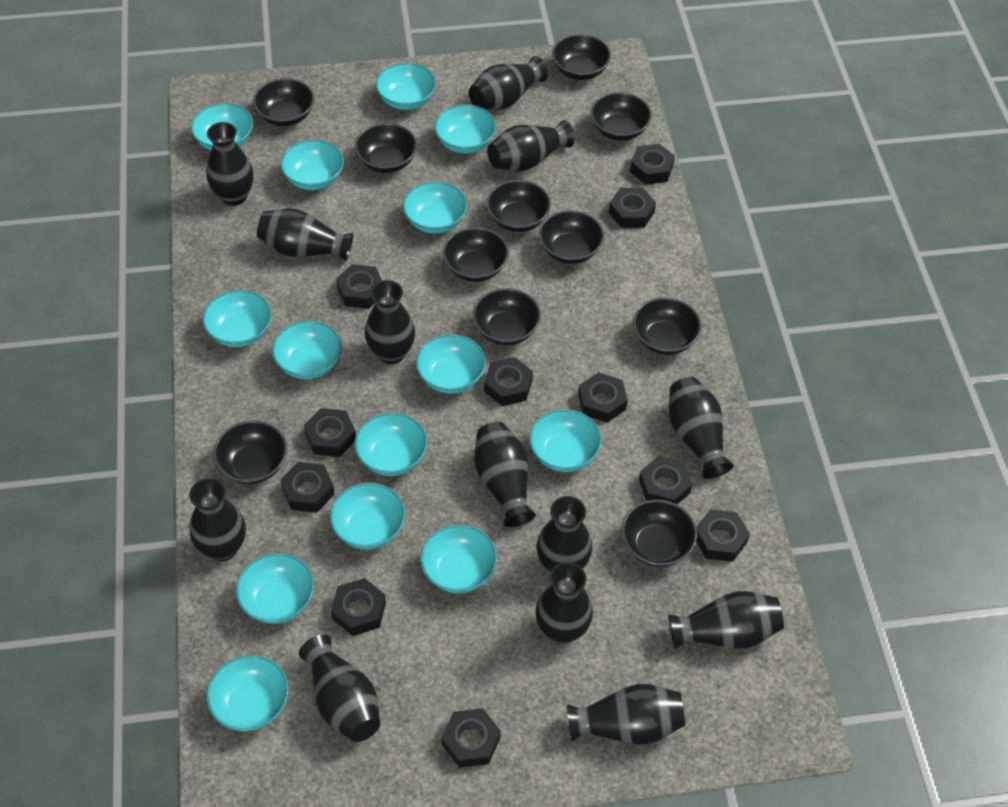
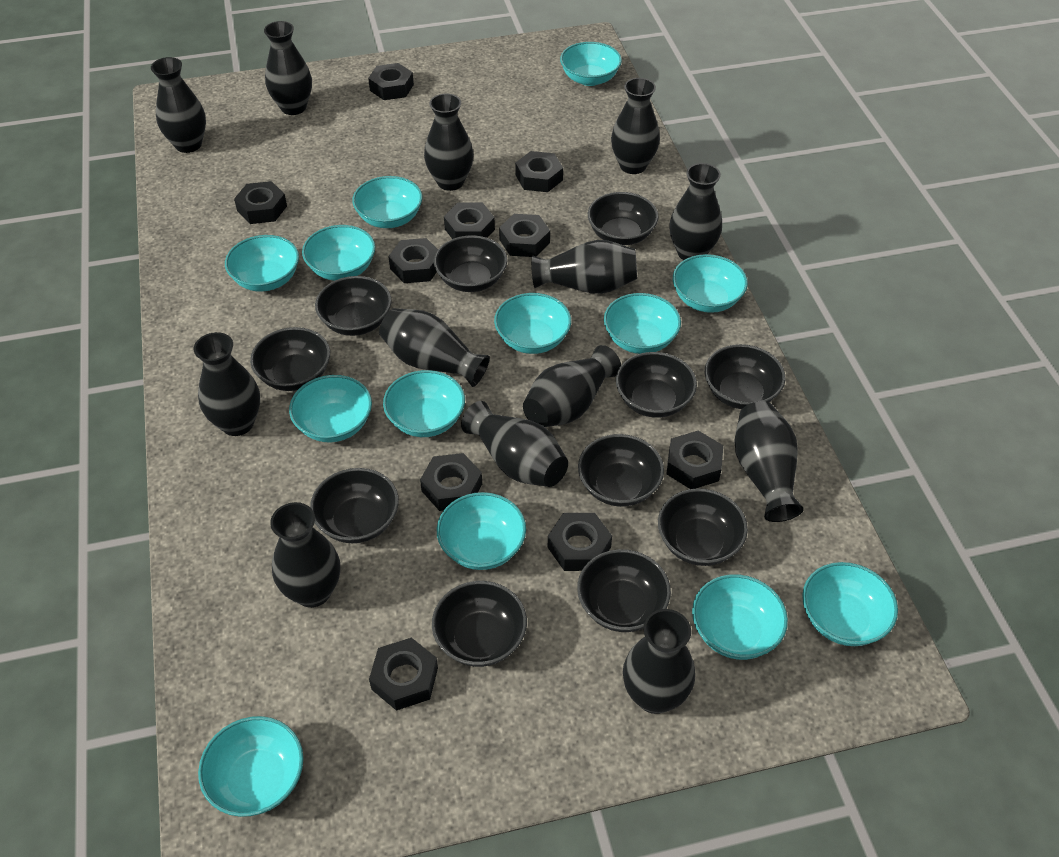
black nut: [281,462,335,513] [304,408,356,457] [331,578,386,636] [336,264,382,309] [441,708,501,768] [484,357,533,406] [578,372,628,423] [609,188,656,228] [630,144,675,185] [639,456,692,504] [696,509,750,562] = 11 -> [234,181,287,224] [368,63,414,100] [369,638,438,711] [388,238,438,283] [420,453,482,511] [444,202,495,239] [499,214,550,257] [515,151,563,192] [548,513,612,571] [666,431,723,489] = 10
turquoise bowl: [191,103,253,150] [202,290,272,347] [206,655,289,731] [236,553,314,624] [272,320,342,379] [280,139,344,190] [330,483,405,550] [354,413,428,476] [376,63,436,110] [403,181,467,233] [416,334,486,394] [420,524,497,593] [434,104,496,153] [529,409,602,472] = 14 -> [198,716,304,817] [225,235,299,292] [289,375,372,442] [302,225,375,281] [352,176,422,228] [383,370,465,437] [437,492,526,570] [494,293,571,354] [560,42,622,86] [604,293,681,354] [673,254,748,313] [692,574,788,660] [802,562,898,646] = 13

